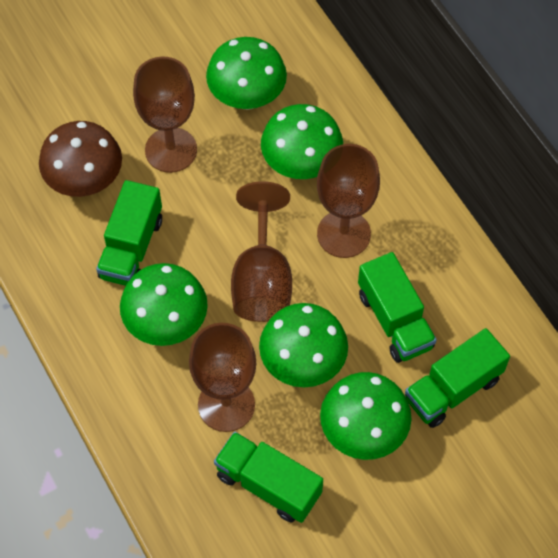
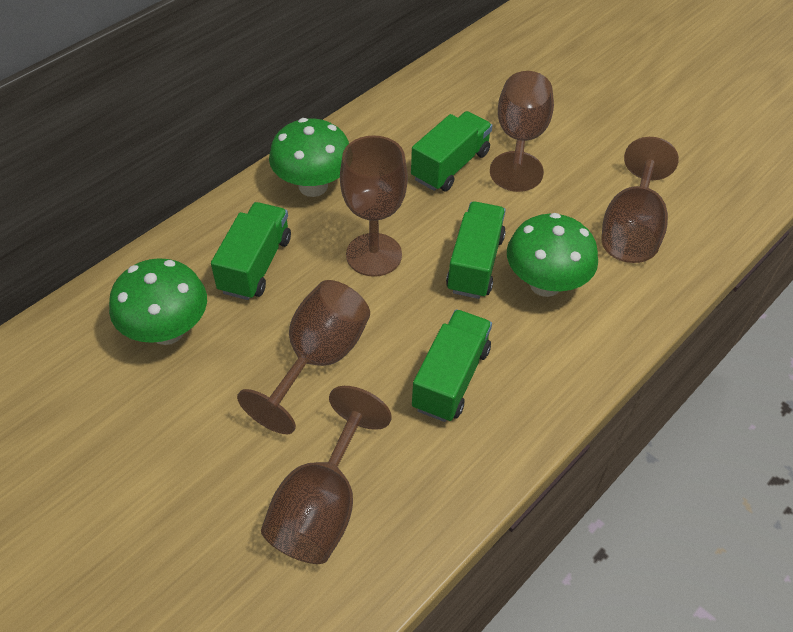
brown goblet: [133,56,197,173] [189,323,256,432] [231,181,292,322] [317,144,380,258] = 4 -> [237,280,370,434] [261,386,392,564] [340,135,408,277] [490,71,554,192] [602,137,679,263] = 5
brown mushroom: [39,121,122,197] = 1 -> none = 0
green mushroom: [120,263,208,346] [206,37,287,110] [259,303,348,387] [261,104,343,179] [320,372,412,460] = 5 -> [109,258,207,345] [269,118,349,197] [507,213,598,297] = 3

